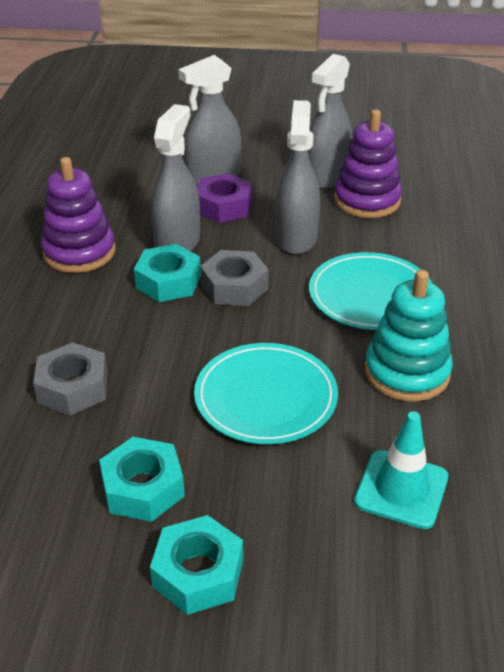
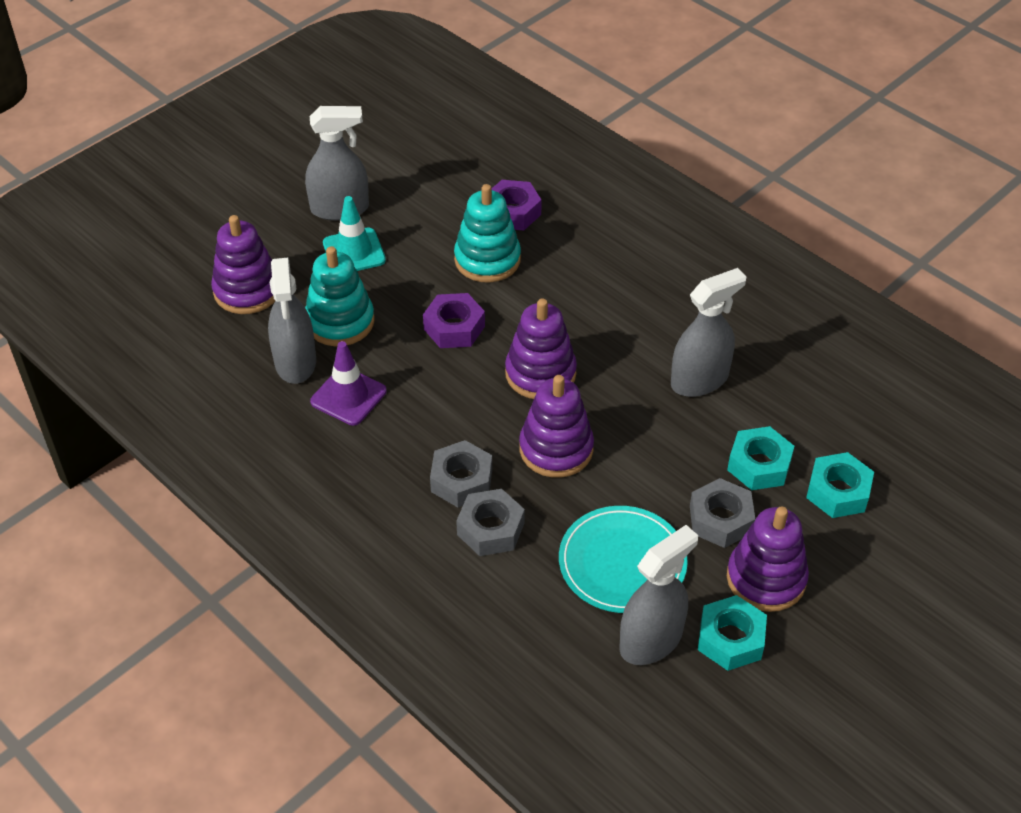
grey nut: [33,342,108,415] [200,250,269,306] = 2 -> [430,440,492,508] [456,489,525,556] [690,478,755,548] = 3
purple nut: [197,173,251,223] = 1 -> [423,293,485,348] [492,180,542,231] = 2
purple stacking toy: [41,157,116,273] [334,109,402,218] = 2 -> [211,215,275,314] [505,298,577,399] [519,375,594,478] [727,507,809,612] = 4
purple traffic cone: none = 0 -> [310,341,387,426] = 1
turquoise plate: [194,343,338,444] [309,252,432,330] = 2 -> [559,506,688,613] = 1
turquoise stacking toy: [364,270,453,401] = 1 -> [305,246,374,346] [454,184,521,283] = 2

